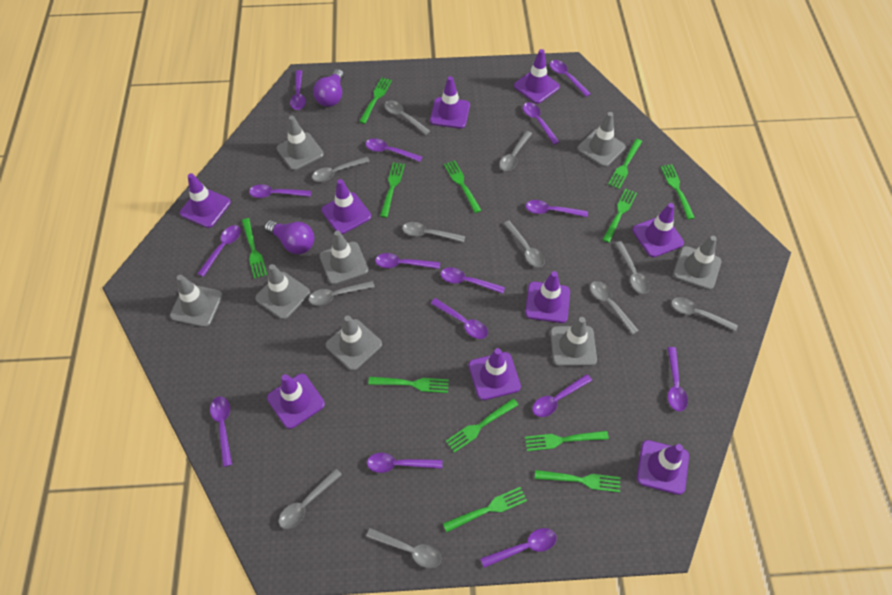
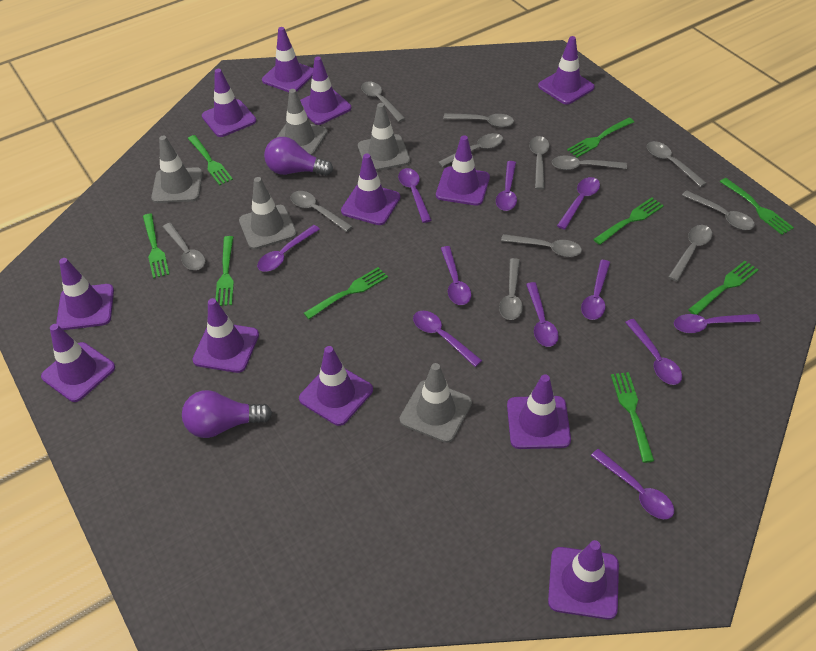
green fork: [242,218,267,279] [359,77,392,124] [368,377,449,393] [380,162,405,218] [443,487,527,533] [444,160,482,213] [446,398,518,453] [525,431,609,451] [535,470,620,493] [602,189,637,243] [608,139,642,189] [661,164,695,220] = 12 -> [143,214,169,279] [188,135,233,186] [216,236,234,306] [304,267,388,319] [567,118,634,158] [593,198,664,245] [611,372,654,463] [688,261,759,315] [720,178,794,235] = 9
grey spoon: [279,469,342,529] [309,281,375,306] [312,157,370,182] [366,528,441,568] [384,101,430,135] [402,222,465,242] [499,131,532,171] [503,221,545,267] [590,281,639,335] [615,241,650,294] [671,297,738,332] = 11 -> [163,223,205,270] [290,191,353,232] [361,82,405,122] [438,133,503,167] [443,113,514,127] [499,258,523,320] [501,234,582,257] [529,136,549,190] [552,155,627,170] [647,141,706,187] [668,225,712,281] [682,190,755,230] = 12
grey traffic cone: [170,275,223,327] [255,264,310,320] [277,116,324,170] [319,231,368,285] [326,315,382,371] [550,317,597,366] [577,112,626,167] [673,236,721,290] = 8 -> [151,136,203,203] [239,177,297,249] [276,89,328,156] [358,103,410,171] [400,363,472,443] = 5
purple spoon: [197,225,241,277] [210,396,232,467] [249,184,311,198] [290,70,306,110] [366,138,422,162] [367,453,442,473] [375,253,440,269] [431,298,488,339] [441,267,505,294] [480,528,557,568] [523,102,559,145] [526,200,588,217] [532,374,592,417] [550,60,591,97] [667,347,688,411] = 15 -> [257,225,320,272] [398,168,431,223] [413,311,482,367] [441,246,471,305] [496,161,517,211] [526,282,559,347] [557,177,600,230] [581,260,610,320] [591,449,674,519] [625,319,682,385] [674,314,760,333] = 11
purple traffic cone: [180,173,231,228] [267,374,325,429] [322,179,371,234] [430,76,470,129] [469,348,521,400] [514,49,560,104] [525,271,570,323] [632,203,684,257] [637,440,689,495] = 9 -> [41,324,115,402] [56,258,114,330] [192,298,259,373] [202,69,256,137] [262,27,313,92] [299,346,373,426] [300,57,351,125] [341,154,400,225] [436,135,490,206] [507,374,571,449] [538,36,595,105] [548,540,619,620] = 12

